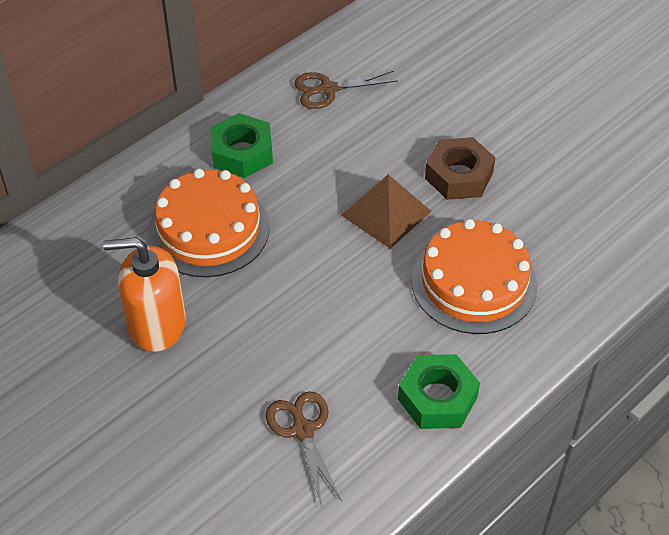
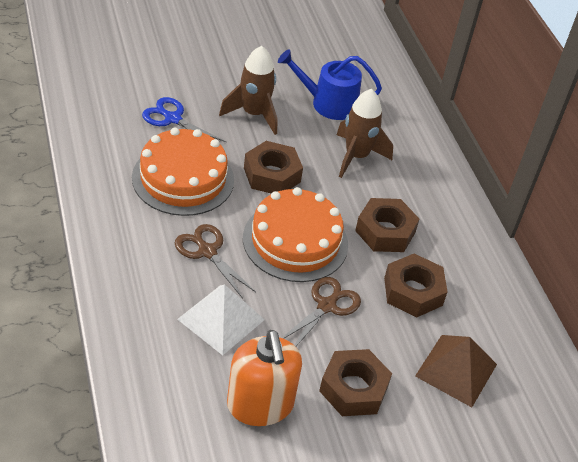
blue scissors: none = 0 -> [142,97,226,142] = 1
blue watering can: none = 0 -> [278,50,382,120] = 1
brown nut: [425,137,495,200] = 1 -> [244,141,303,194] [319,349,392,416] [355,198,419,252] [384,254,447,317] = 4
brown rocket: none = 0 -> [219,46,278,135] [337,89,393,178] = 2
green nut: [210,113,273,178] [398,354,480,429] = 2 -> none = 0
white pyramid: none = 0 -> [177,284,265,355] = 1

